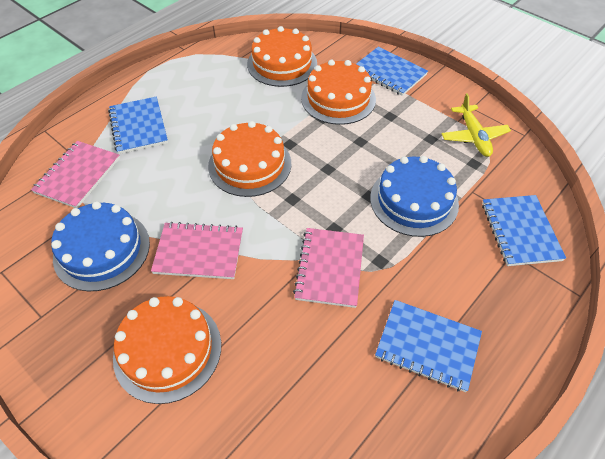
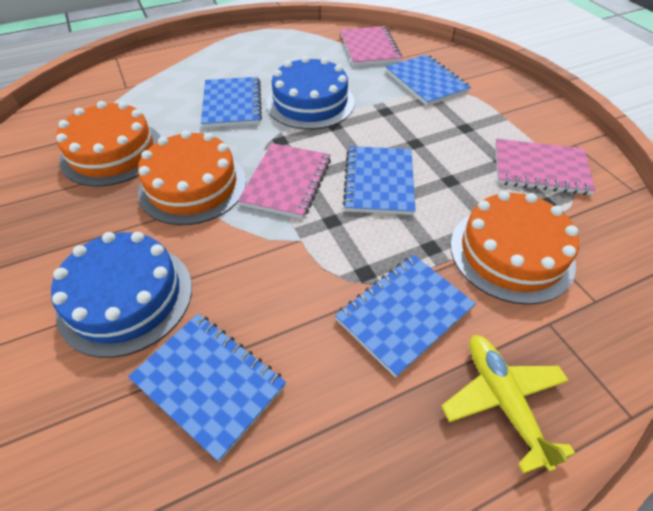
blue notebook: [108,97,168,154] [356,47,428,96] [375,300,482,392] [482,195,566,266] = 4 -> [128,314,286,462] [201,77,262,128] [335,255,476,378] [343,146,416,215] [386,54,471,106] = 5
orange cake: [113,296,221,404] [208,121,291,197] [247,26,317,87] [301,60,376,125] = 4 -> [56,101,161,187] [138,130,246,225] [450,191,579,305] = 3

